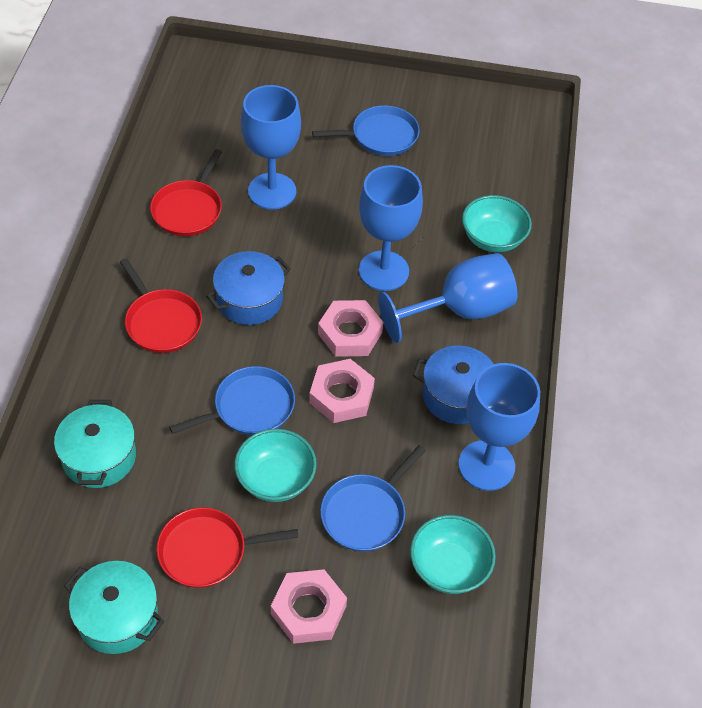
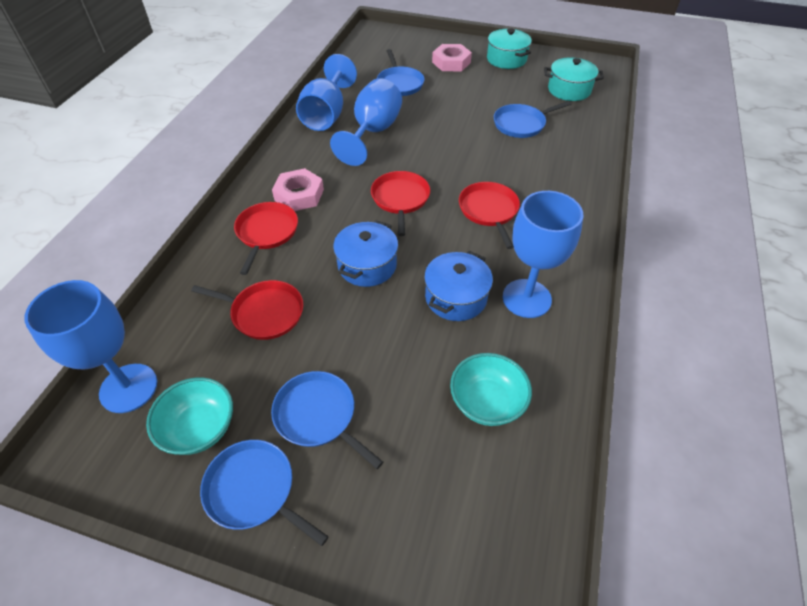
blue pan: [169,366,295,435] [312,105,420,156] [320,445,426,552] = 3 -> [200,440,329,546] [271,371,383,469] [377,49,425,96] [494,101,571,138] = 4
pink nut: [271,569,347,644] [309,359,375,423] [318,300,384,357] = 3 -> [272,168,324,211] [432,44,472,71] = 2
red pan: [120,258,202,353] [150,149,222,236] [157,507,299,588] = 3 -> [191,280,303,340] [234,202,298,275] [371,171,430,236] [459,182,520,249] = 4
turquoise bowl: [234,429,317,502] [410,515,496,594] [462,195,532,253] = 3 -> [146,377,233,455] [450,353,532,426] = 2

